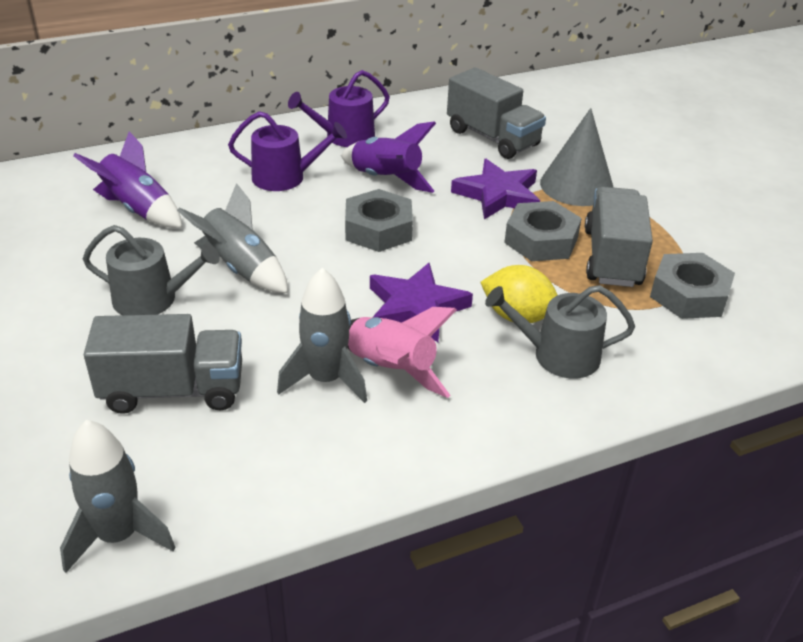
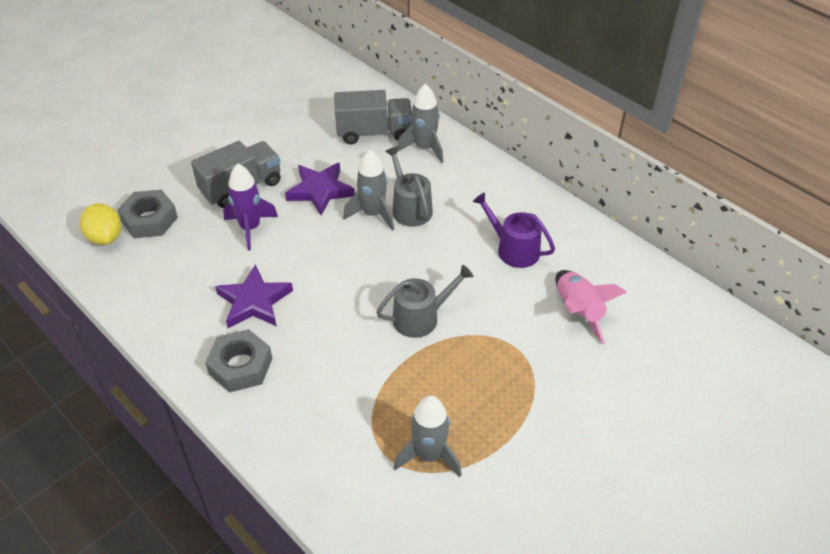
grey cone: [540,108,614,206] = 1 -> none = 0
grey nut: [345,189,413,252] [504,201,582,261] [650,253,735,319] = 3 -> [117,190,178,238] [205,329,273,393] = 2
grey truck: [84,314,242,414] [447,67,546,159] [585,187,653,287] = 3 -> [191,141,281,208] [334,90,412,144] = 2
purple rocket: [73,131,182,228] [341,121,436,193] = 2 -> [223,164,278,251] = 1
purple watering can: [228,111,347,191] [288,70,390,147] = 2 -> [473,192,555,268] = 1

